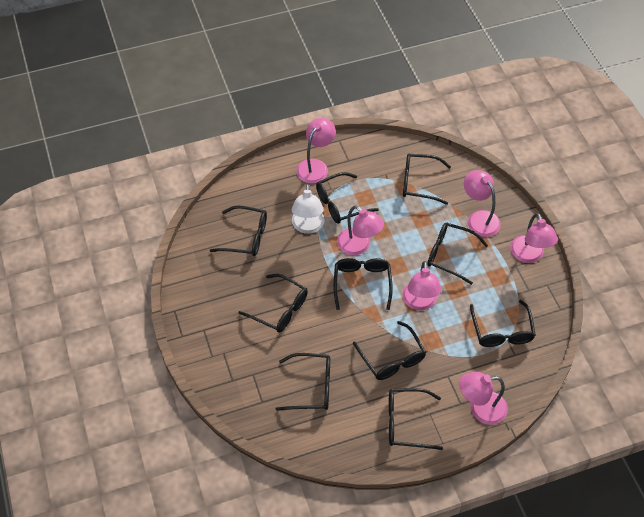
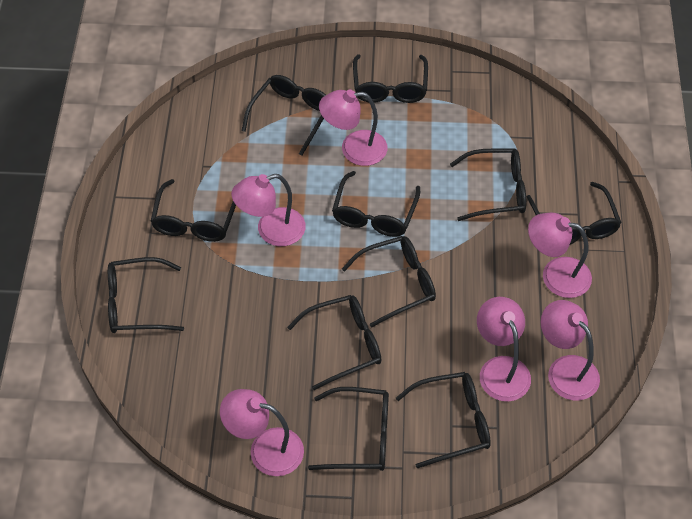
black glasses: [210,206,267,256] [238,274,308,333] [276,353,330,411] [316,172,379,224] [334,258,393,310] [353,321,426,380] [389,388,443,450] [403,154,451,205] [427,223,488,285] [470,300,536,347] = 10 -> [108,257,184,333] [151,179,236,242] [242,75,326,156] [287,295,381,390] [308,387,389,471] [332,171,420,237] [342,236,436,328] [353,54,428,103] [396,372,491,468] [450,148,526,221] [527,182,622,245] = 11
white lamp: [292,184,325,234] = 1 -> none = 0

